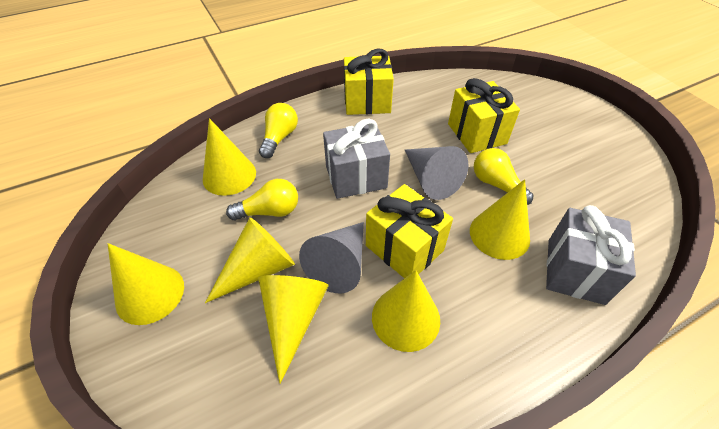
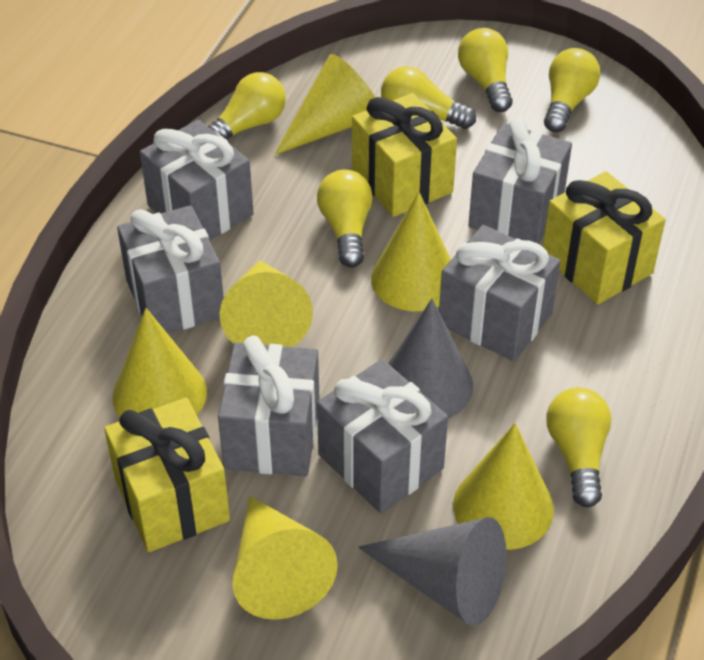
grey gift: [323,119,390,199] [546,205,636,305] = 2 -> [117,205,224,334] [140,120,254,240] [218,336,320,477] [317,359,448,514] [439,225,561,361] [468,117,572,244] = 6
yellow light bulb: [226,179,298,220] [259,103,298,158] [474,148,534,205] = 3 -> [208,72,286,140] [317,169,373,268] [381,66,476,129] [458,28,513,112] [544,48,600,132] [546,387,612,507] = 6

